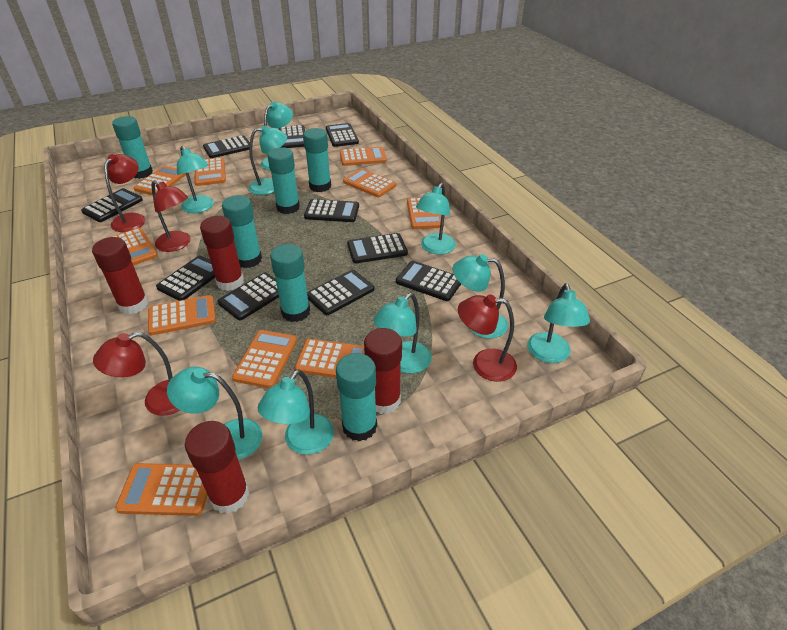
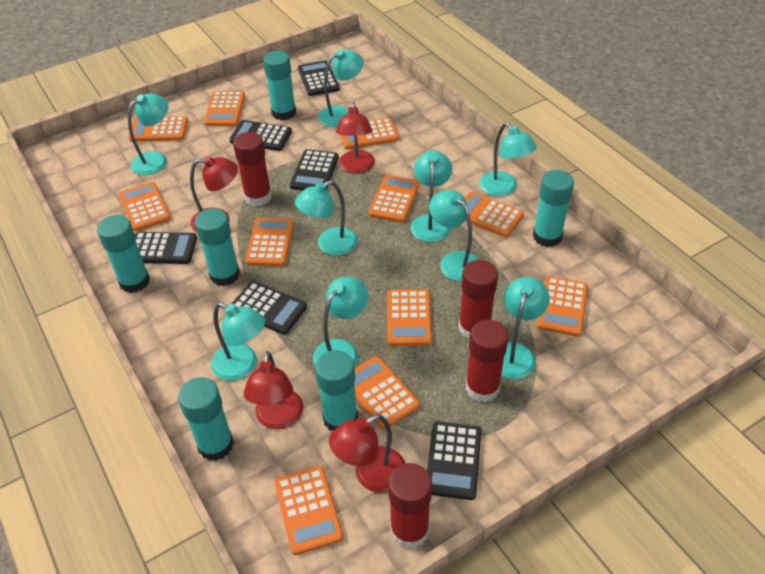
black calculator: [81,188,143,222] [156,256,215,301] [203,135,250,158] [218,273,279,320] [279,125,305,148] [304,199,359,222] [307,270,374,315] [326,123,359,147] [347,233,408,263] [396,261,461,301] = 10 -> [135,232,197,264] [229,120,292,151] [232,281,307,335] [290,149,339,191] [298,60,340,96] [427,421,481,500] = 6
orange calculator: [111,228,158,266] [115,463,207,516] [133,166,186,195] [148,295,216,335] [195,158,226,186] [232,330,297,388] [295,339,365,378] [340,147,387,166] [343,169,396,198] [407,197,444,229] = 10 -> [119,182,171,231] [128,116,188,142] [204,91,245,126] [245,218,294,266] [274,466,343,555] [340,118,399,149] [354,356,420,430] [368,175,420,223] [387,289,432,346] [465,192,524,237] [537,276,588,337] = 11

